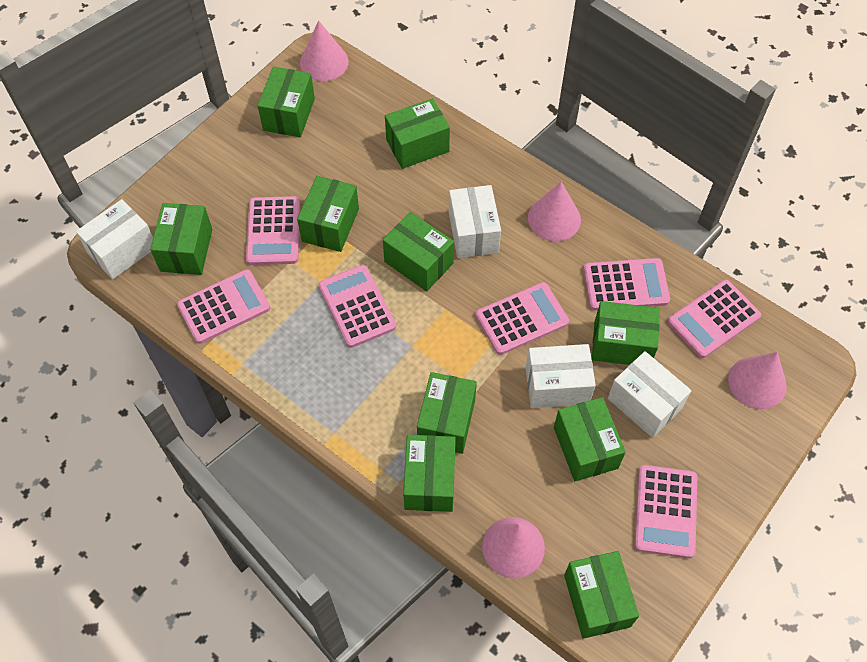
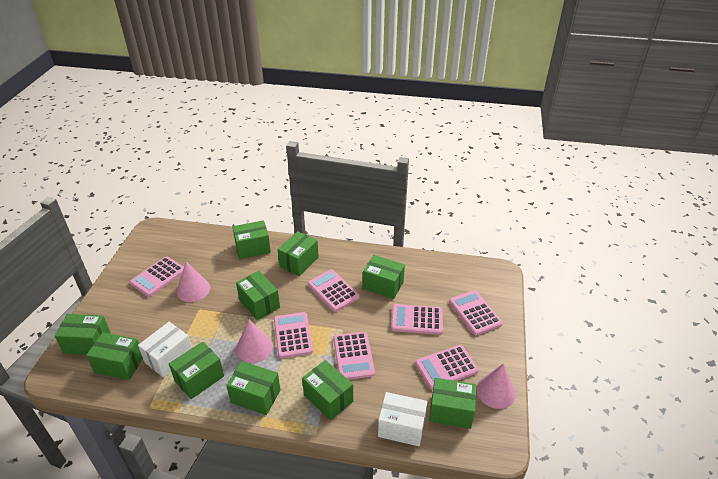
pink cone: [300,20,348,81] [482,517,545,578] [528,182,581,241] [728,352,787,409] = 4 -> [176,262,210,302] [236,320,273,363] [476,363,516,409] = 3
white box: [76,199,153,279] [449,185,501,258] [526,344,596,408] [608,351,692,438] = 4 -> [138,322,192,377] [378,392,427,446] = 2

